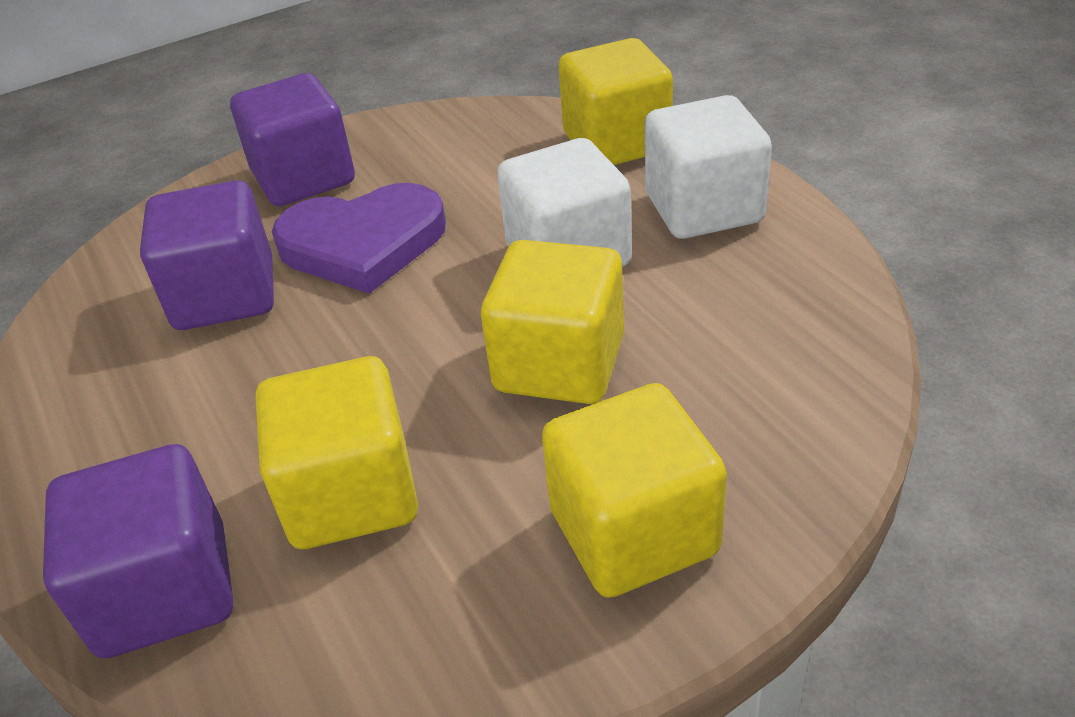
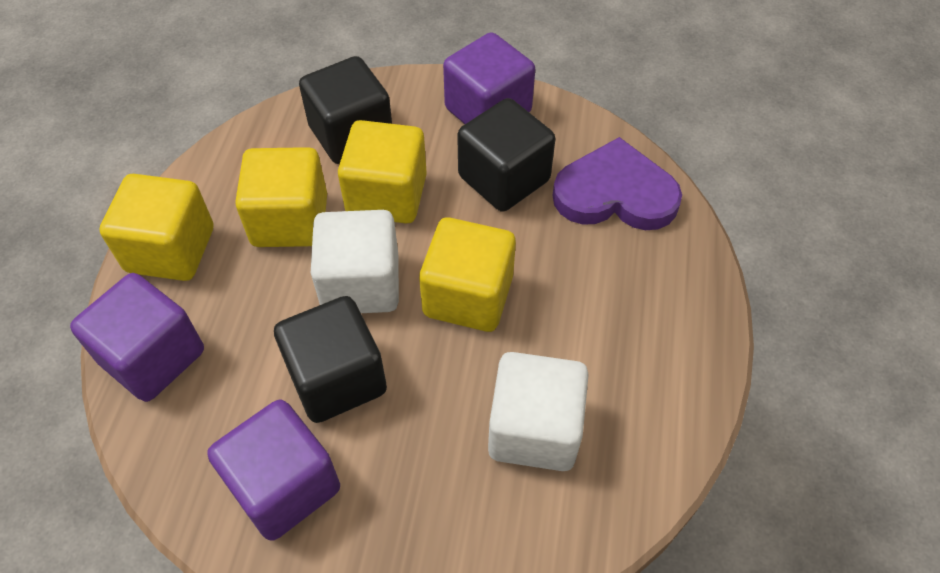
black cube: none = 0 -> [274,296,387,423] [299,56,392,164] [457,98,555,212] = 3

